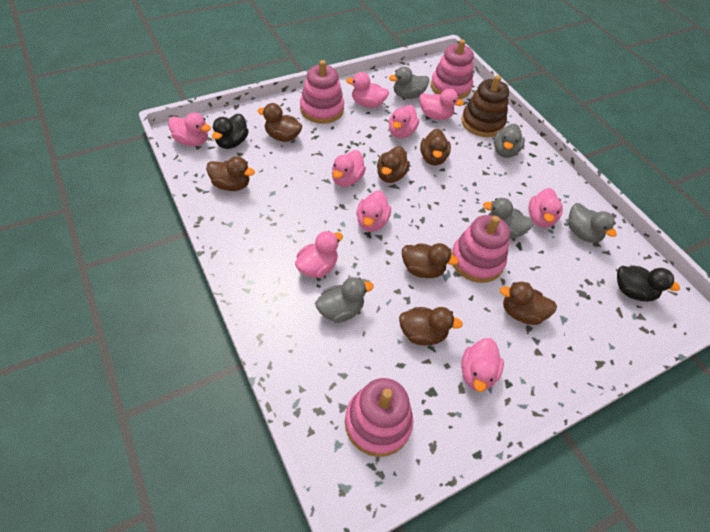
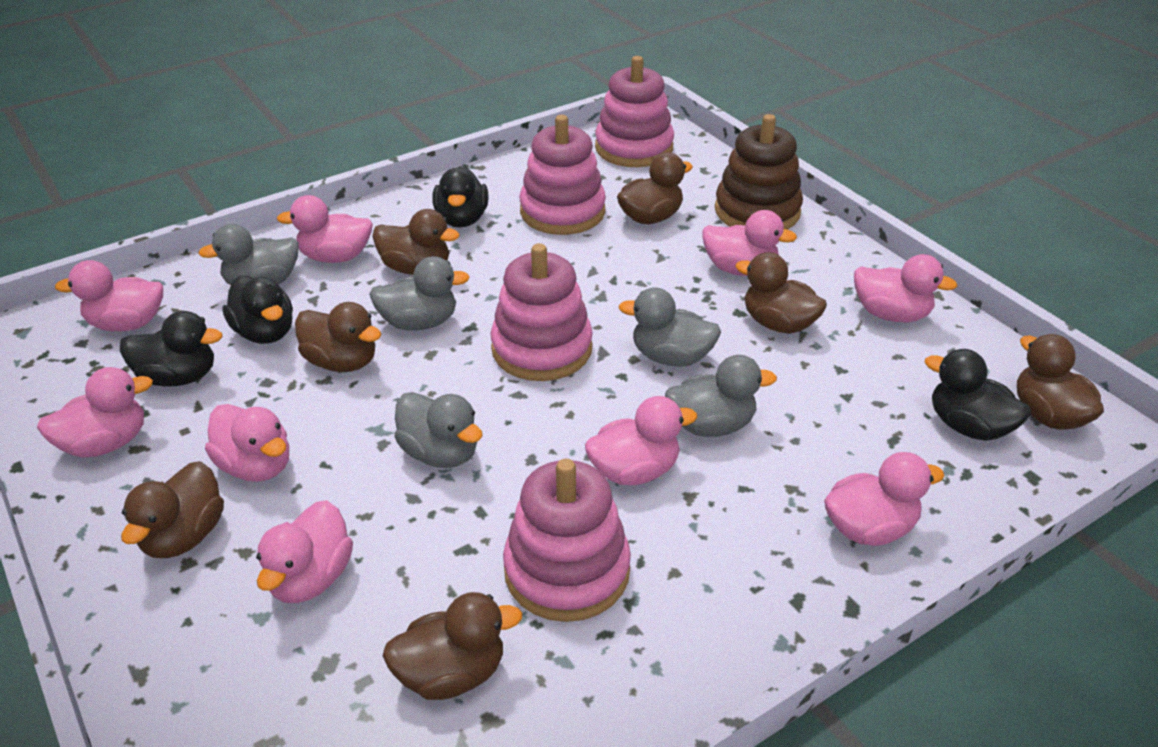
black duck: [212,114,249,149] [617,266,680,302] = 2 -> [120,311,222,387] [223,276,293,344] [433,166,489,228] [925,349,1031,441] = 4

